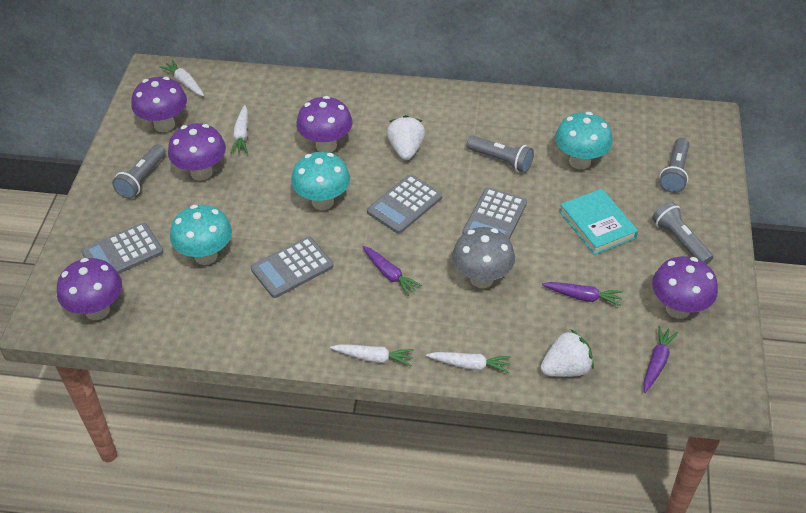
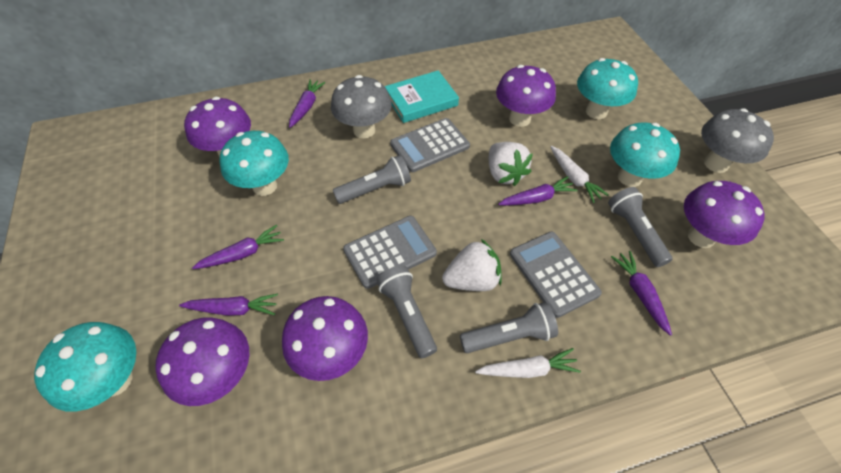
grey calculator: [81,223,164,274] [251,237,333,298] [367,174,442,234] [462,187,527,239] = 4 -> [343,216,437,289] [390,118,470,172] [510,232,602,318] = 3
grey mushroom: [452,227,515,288] = 1 -> [331,75,392,138] [701,108,774,173] = 2
purple carrot: [362,246,422,296] [542,282,623,306] [643,326,679,393] = 3 -> [179,294,278,316] [192,225,284,269] [289,79,326,128] [498,176,578,206] [611,251,672,336] = 5
turquoise mushroom: [170,205,232,265] [291,152,350,210] [555,112,613,170] = 3 -> [34,322,136,412] [220,131,289,196] [577,58,638,119] [610,122,680,187] = 4
white carrot: [160,60,204,96] [230,105,248,153] [330,344,414,366] [426,352,511,373] = 4 -> [475,348,581,378] [550,146,609,203] = 2

